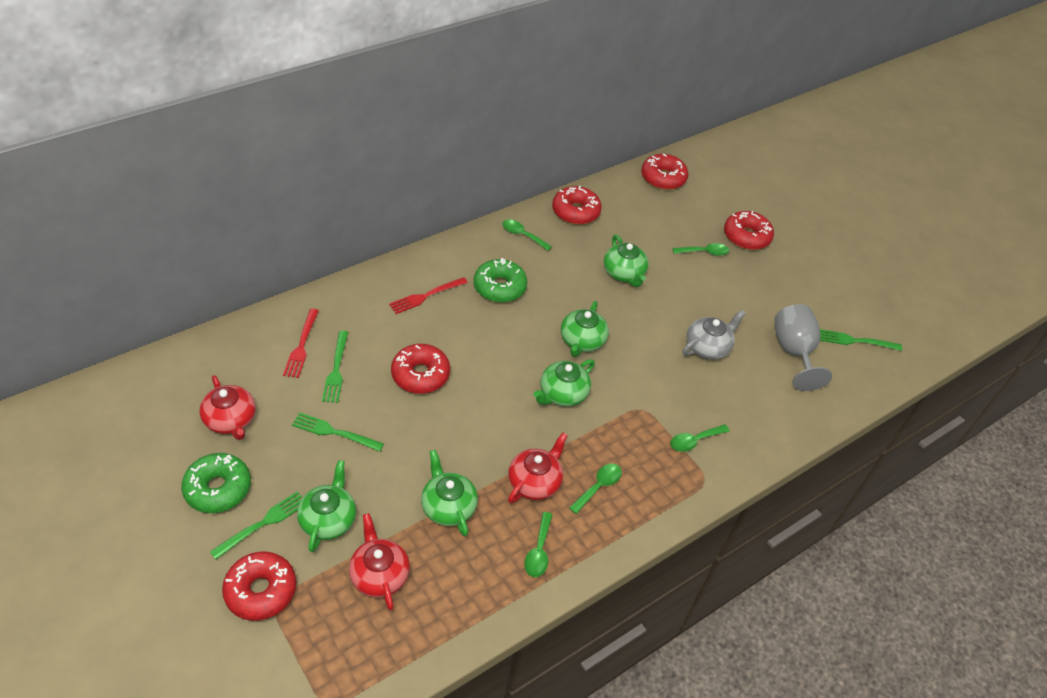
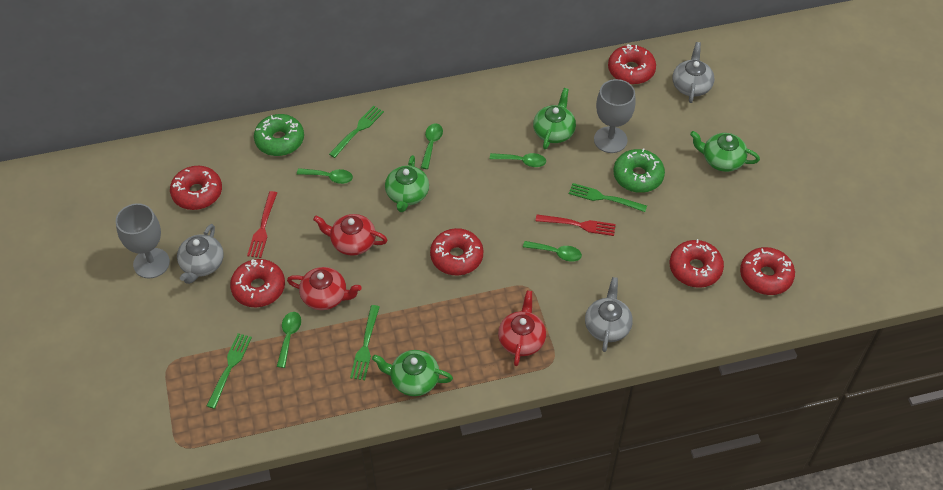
green teapot: [297,460,356,552] [421,450,478,536] [533,359,595,406] [561,301,609,357] [604,235,648,287] = 5 -> [372,350,453,396] [385,155,429,212] [533,88,576,149] [690,131,760,172] = 4
grey goblet: [775,304,832,391] = 1 -> [116,203,170,278] [594,79,636,153] = 2
grey teapot: [683,310,746,360] = 1 -> [177,224,224,284] [585,277,633,352] [673,42,714,103] = 3
red donut: [222,552,296,621] [391,344,450,394] [552,186,602,225] [641,154,689,190] [724,211,774,250] = 5 -> [170,166,222,210] [230,259,285,307] [430,228,483,275] [608,44,656,84] [670,239,724,288] [740,247,795,295] = 6

